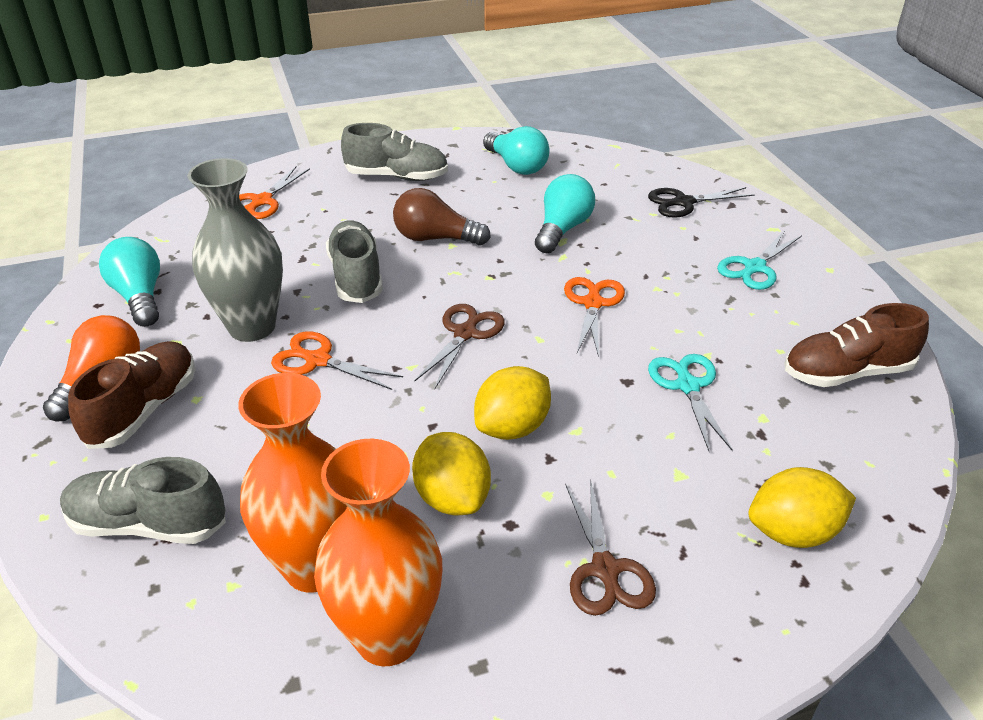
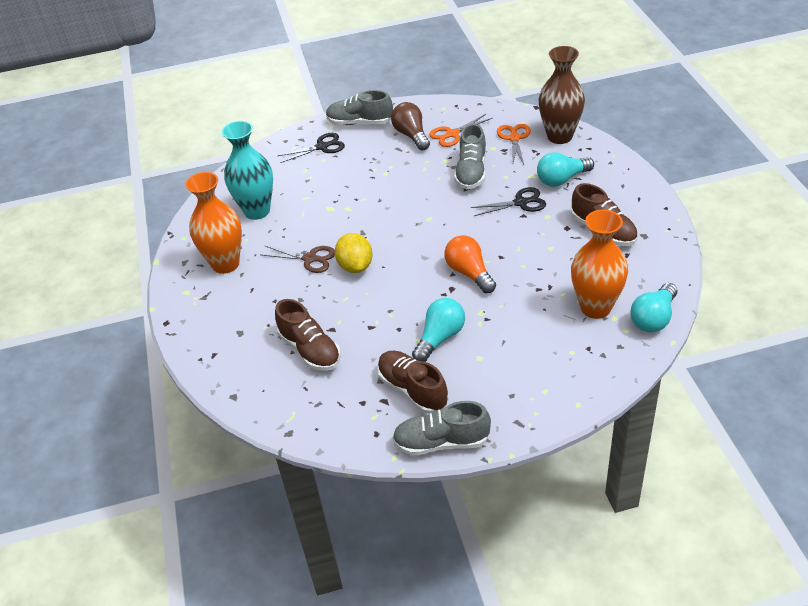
black scissors: [648,187,754,218] = 1 -> [278,133,345,163] [471,187,546,216] = 2
brown scissors: [414,304,505,388] [565,479,656,616] = 2 -> [262,246,335,273] = 1
brown shoe: [68,341,195,449] [784,303,929,387] = 2 -> [275,299,341,371] [377,351,449,414] [571,183,638,246] = 3
brown vase: none = 0 -> [538,46,585,144] = 1
grey vase: [188,158,283,342] = 1 -> none = 0
orange scissors: [239,166,310,219] [271,331,403,390] [564,277,625,357] = 3 -> [429,114,492,147] [497,124,531,164] = 2
turquoise scissors: [648,354,733,451] [717,230,802,290] = 2 -> none = 0
turquoise vase: none = 0 -> [222,121,273,220] = 1
yellow lemon: [412,432,491,515] [474,366,551,440] [748,467,856,548] = 3 -> [335,233,373,273] = 1

